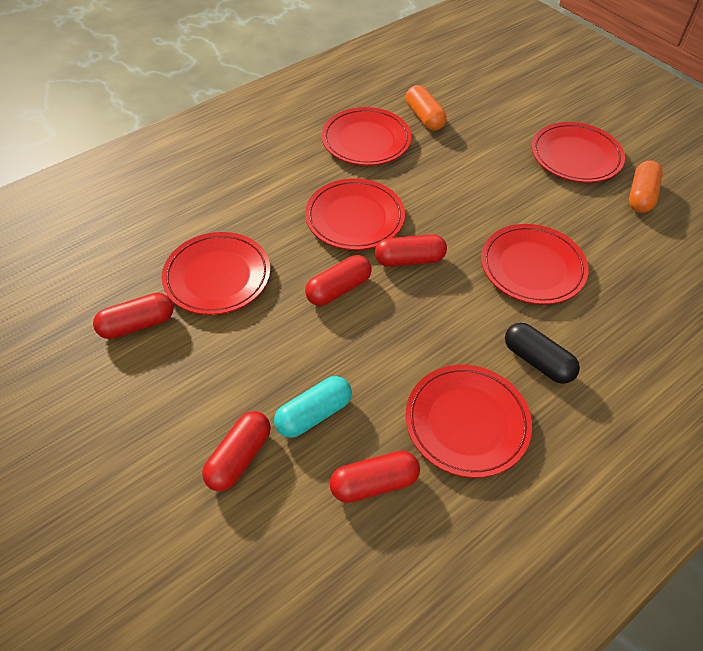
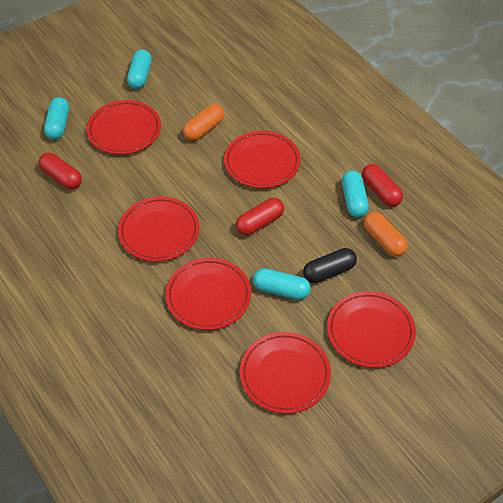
red capsule: [93,293,174,339] [202,411,271,492] [305,255,372,306] [330,451,420,503] [375,234,447,267] = 5 -> [38,153,82,189] [236,198,284,236] [362,164,403,207] = 3
turquoise capsule: [274,376,352,438] = 1 -> [44,97,69,140] [127,49,152,89] [253,268,311,300] [342,171,369,217] = 4

